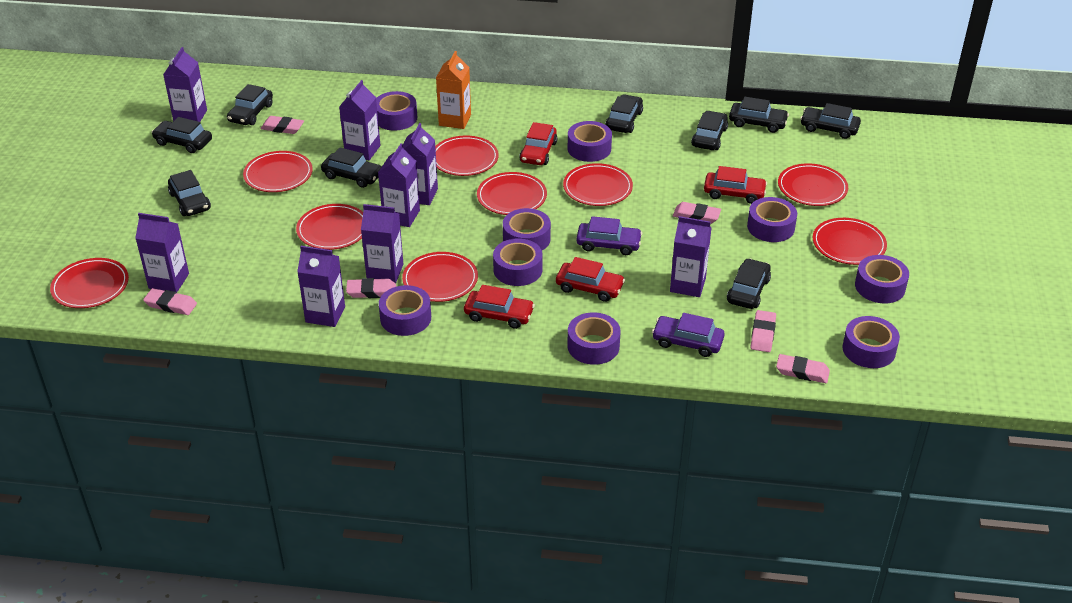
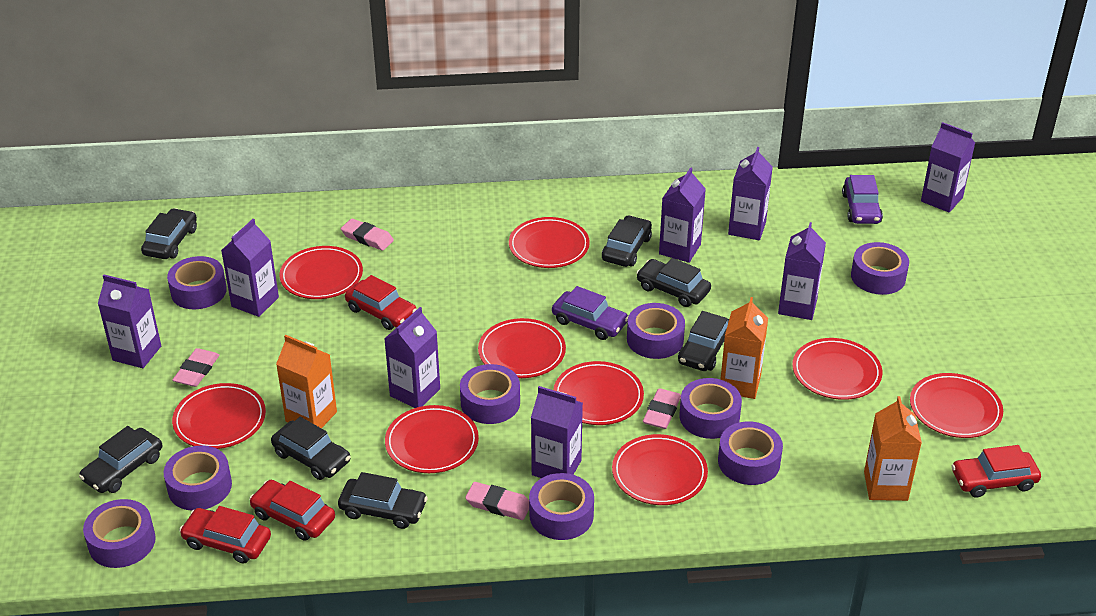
black car: [152,117,212,153] [168,170,211,216] [227,84,273,125] [321,147,382,188] [605,94,643,133] [691,111,728,150] [727,258,771,309] [729,97,789,133] [800,103,861,139] = 9 -> [79,426,162,493] [141,208,197,259] [271,417,351,480] [338,472,428,529] [602,215,652,267] [636,258,711,307] [678,311,729,371] = 7
orange carton: [436,51,471,129] = 1 -> [276,335,337,428] [720,297,768,399] [864,396,922,501] = 3
pink eraser: [143,288,197,315] [260,116,304,134] [346,278,396,298] [673,202,721,224] [750,310,776,352] [776,354,830,383] = 6 -> [172,348,219,387] [341,218,394,251] [465,482,529,520] [643,388,681,429] = 4

